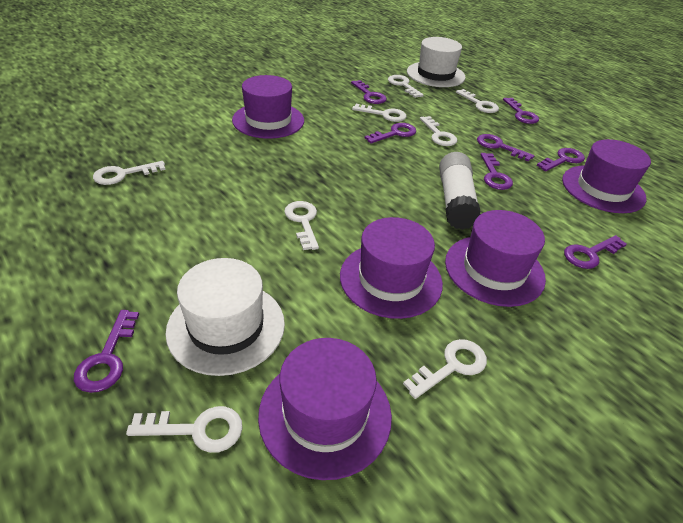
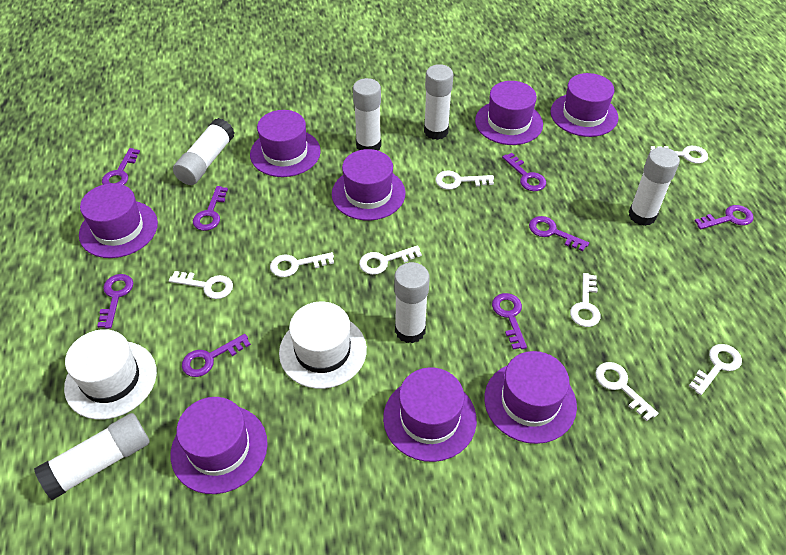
purple hat: [232,75,304,139] [258,338,392,480] [340,217,443,319] [445,210,546,307] [562,139,651,213] = 5 -> [79,183,158,258] [171,397,268,494] [250,110,321,177] [332,149,405,221] [383,367,477,462] [475,81,543,145] [484,351,577,444] [551,73,618,137] = 8
white glue stick: [439,152,481,230] = 1 -> [34,413,150,500] [173,118,235,185] [353,78,381,150] [394,262,430,343] [424,64,453,140] [629,147,680,226] = 6

